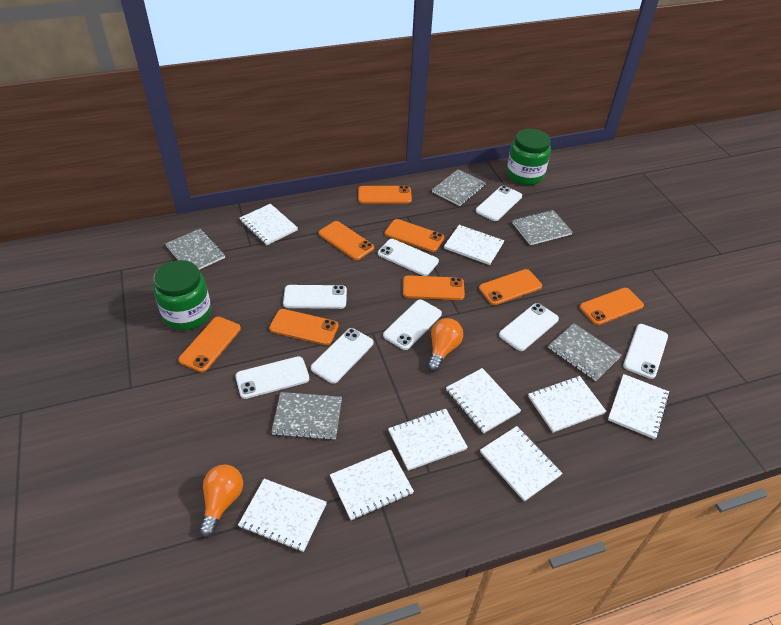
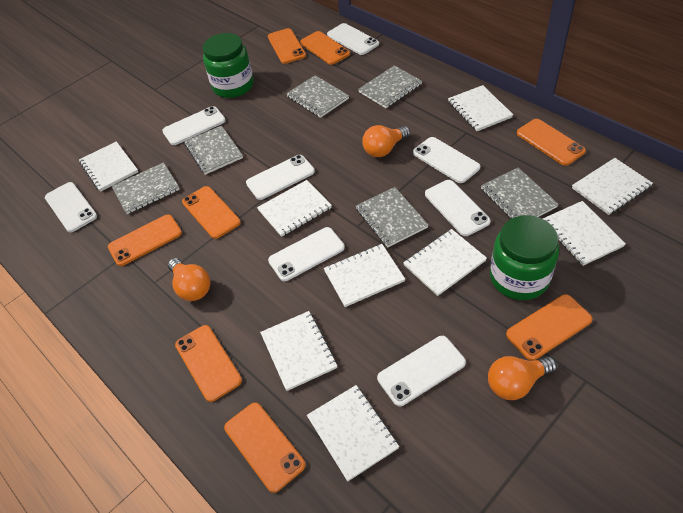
grey notebook: [165,229,225,270] [271,392,342,440] [432,169,486,206] [512,210,573,245] [548,323,622,381] = 5 -> [112,162,180,214] [184,125,243,175] [286,75,349,118] [356,187,428,247] [358,65,422,108] [481,168,559,219] = 6
orange light bulb: [199,464,243,538] [427,318,463,371] = 2 -> [168,258,210,301] [362,125,410,157] [488,356,557,400] = 3

